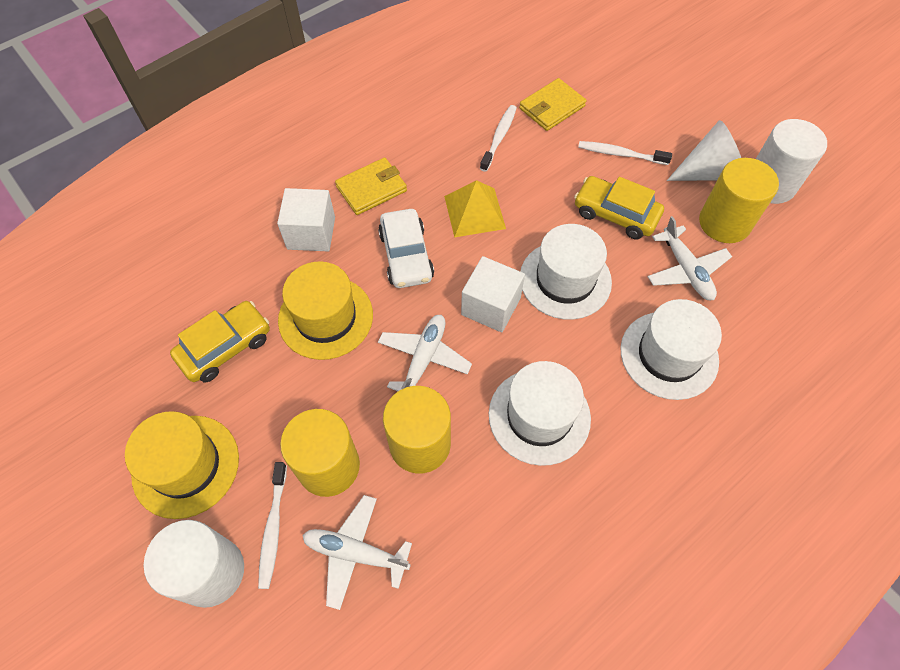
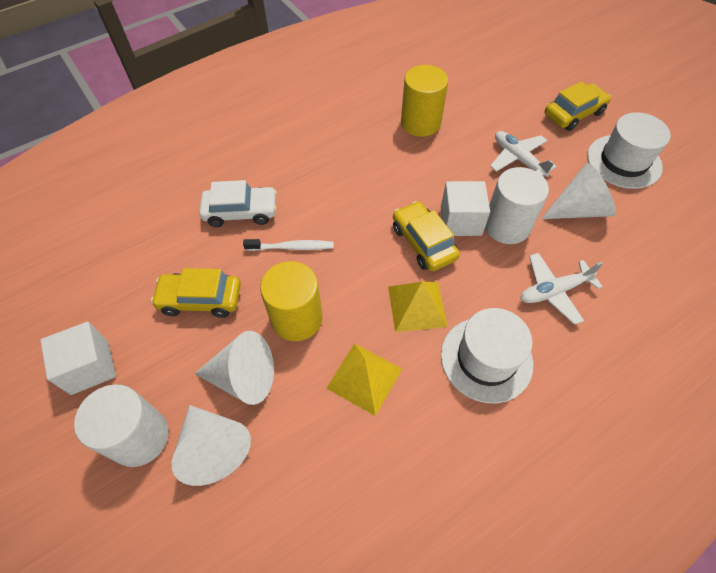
white cone: [667,120,741,181] = 1 -> [172,405,251,486] [194,331,274,405] [541,163,616,219] = 3
white hat: [489,361,591,466] [520,224,612,320] [621,299,722,400] = 3 -> [441,308,534,403] [587,112,671,189] = 2
white plane: [302,495,412,610] [378,315,472,391] [647,216,732,300] = 3 -> [490,131,557,177] [521,253,604,325] = 2
white toothbrush: [258,462,287,589] [480,105,517,172] [578,141,672,165] = 3 -> [243,239,334,251] = 1
yellow car: [170,301,270,382] [574,176,664,239] = 2 -> [151,268,241,318] [393,201,460,271] [545,81,611,131] = 3
yellow cylinder: [280,409,360,497] [383,386,451,473] [699,158,779,243] = 3 -> [260,261,323,341] [401,65,448,137] = 2
yellow hat: [125,411,239,519] [278,261,373,360] = 2 -> none = 0
yellow pyramid: [444,180,506,237] = 1 -> [326,343,402,416] [388,282,448,332] = 2
yellow wallet: [335,157,407,215] [519,78,586,131] = 2 -> none = 0

